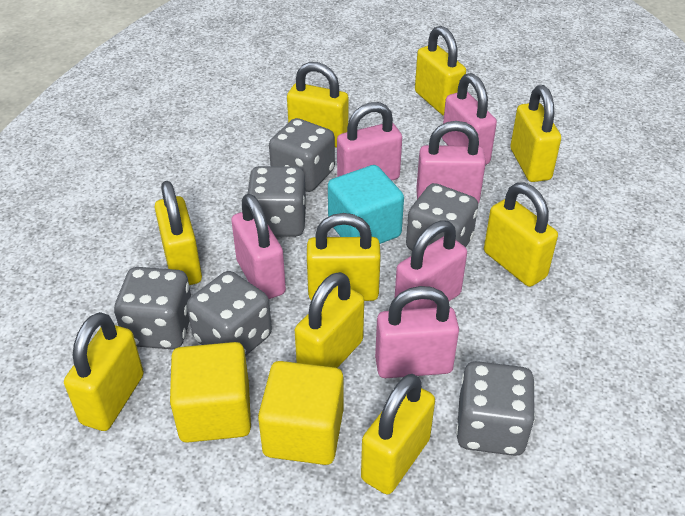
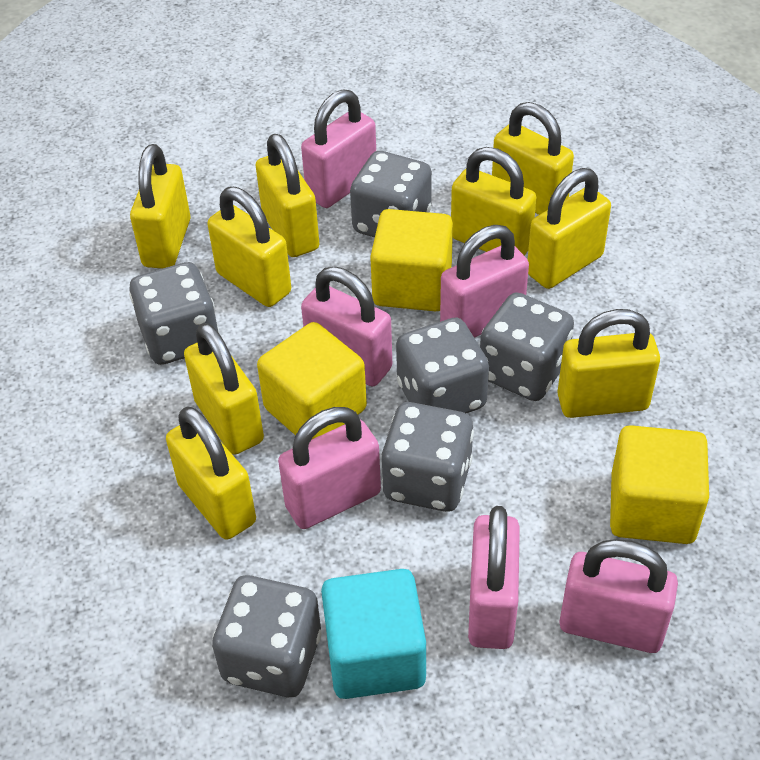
yellow cube: [170,342,251,443] [258,361,343,465] = 2 -> [257,322,367,439] [370,209,453,311] [610,425,709,544] = 3

